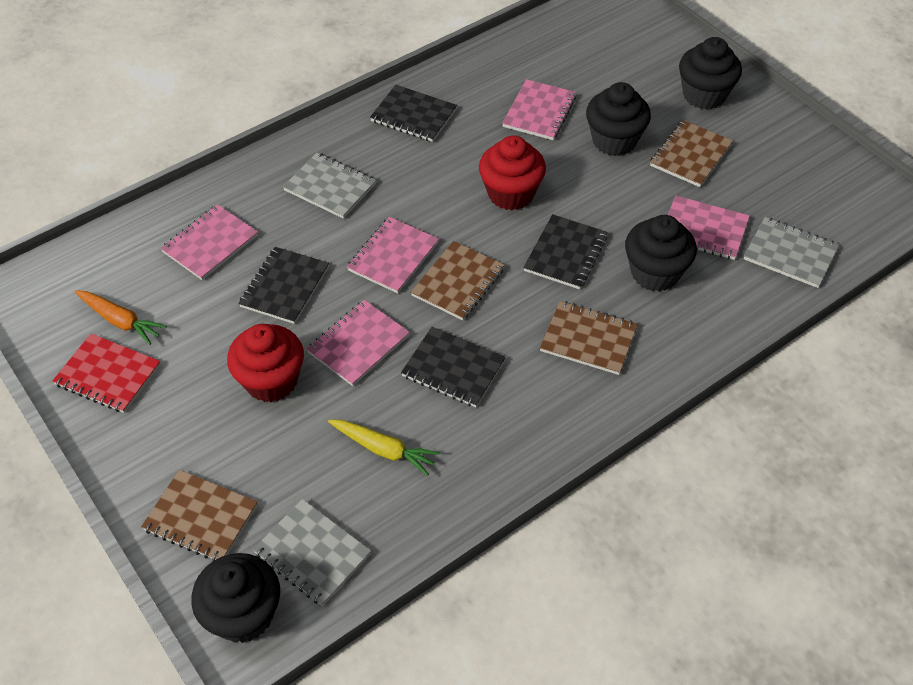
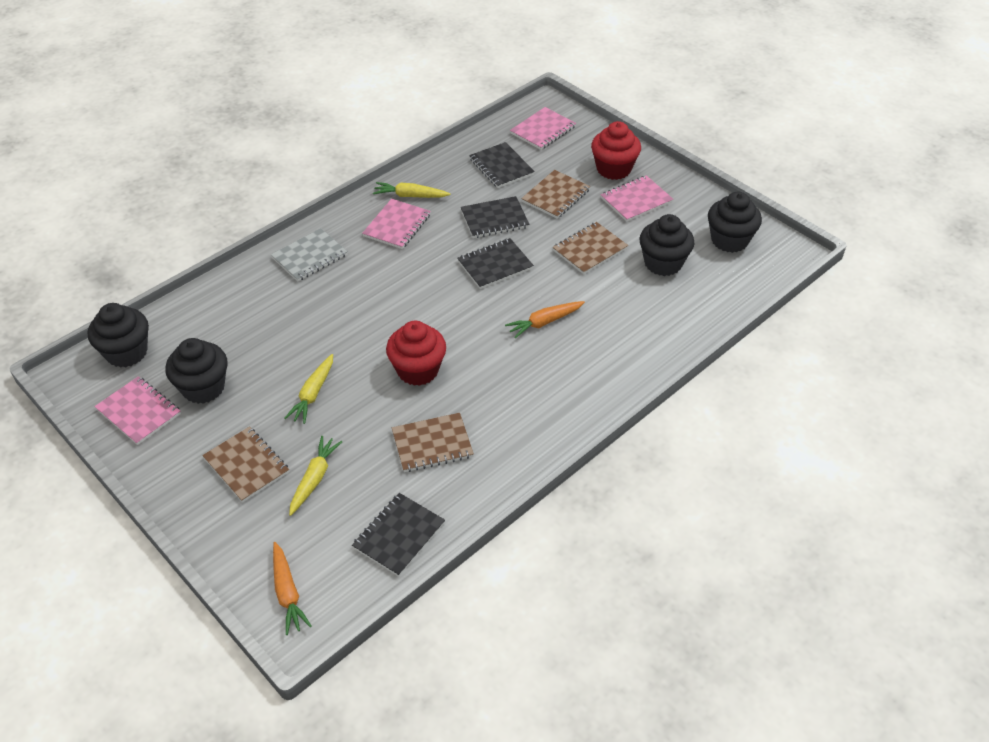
grey notebook: [253,499,371,606] [283,153,376,219] [744,217,839,288] = 3 -> [271,228,348,282] = 1
orange carrot: [75,290,167,345] = 1 -> [273,542,312,635] [505,301,585,338] = 2
pink notebook: [160,204,258,280] [307,300,410,386] [347,217,439,293] [502,79,577,140] [668,195,750,260] = 5 -> [94,376,181,445] [362,199,431,249] [510,107,576,150] [601,175,673,222] = 4
red notebook: [52,334,161,413] = 1 -> none = 0
yellow carrot: [328,420,440,476] = 1 -> [285,354,333,424] [289,436,342,516] [373,182,451,198] = 3

